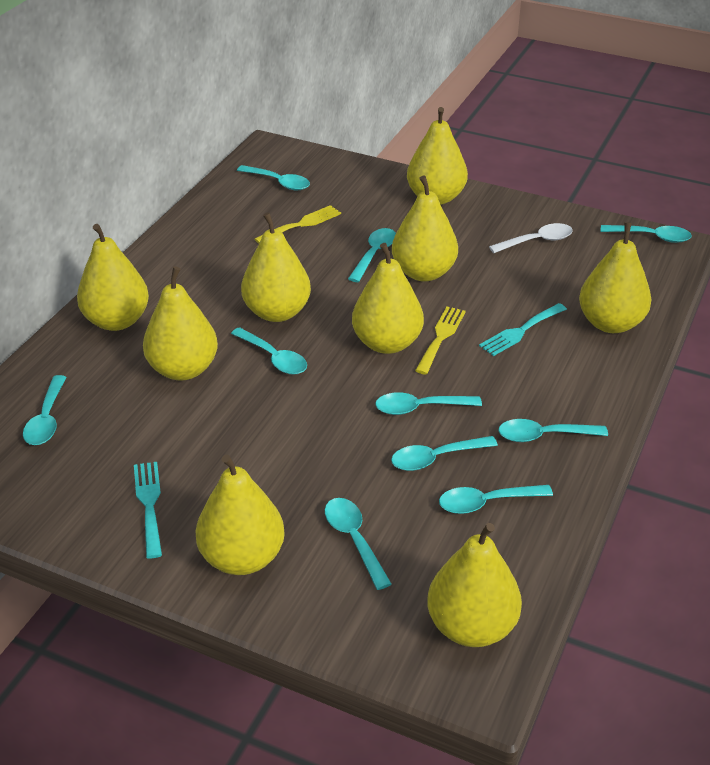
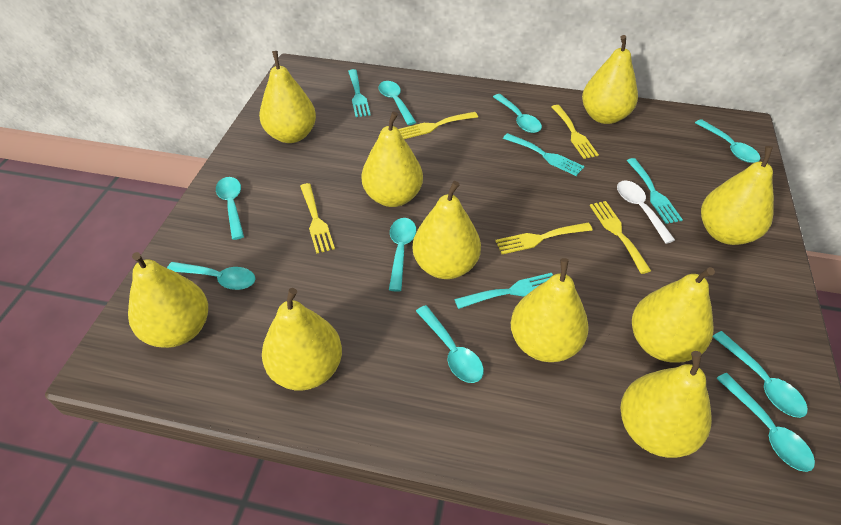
turquoise fork: [134,462,162,558] [479,303,567,356] = 2 -> [348,69,371,117] [454,273,553,309] [503,133,585,176] [626,158,683,224] = 4
turquoise spoon: [23,375,66,445] [231,327,307,375] [237,165,310,190] [325,498,391,590] [348,228,396,282] [375,392,482,415] [391,436,498,471] [439,485,553,514] [498,419,608,442] [600,225,692,243] = 10 -> [167,262,256,290] [216,177,244,240] [378,81,416,125] [389,218,416,292] [416,305,484,383] [493,94,542,133] [695,119,760,163] [713,331,808,418] [716,373,815,472] = 9
yellow fork: [255,205,341,244] [415,306,466,375] = 2 -> [300,183,335,254] [398,112,478,139] [495,223,593,254] [552,105,599,159] [590,201,651,274] = 5
yellow pear: [77,224,149,331] [143,267,218,380] [196,455,285,575] [241,212,311,322] [352,243,424,354] [392,175,458,282] [407,107,468,205] [427,523,522,647] [579,222,652,333] = 9 -> [128,252,208,348] [259,51,316,143] [262,288,342,391] [361,112,423,207] [413,181,481,279] [511,258,589,362] [582,35,638,124] [620,351,712,458] [632,267,715,363] [701,146,774,245] = 10

